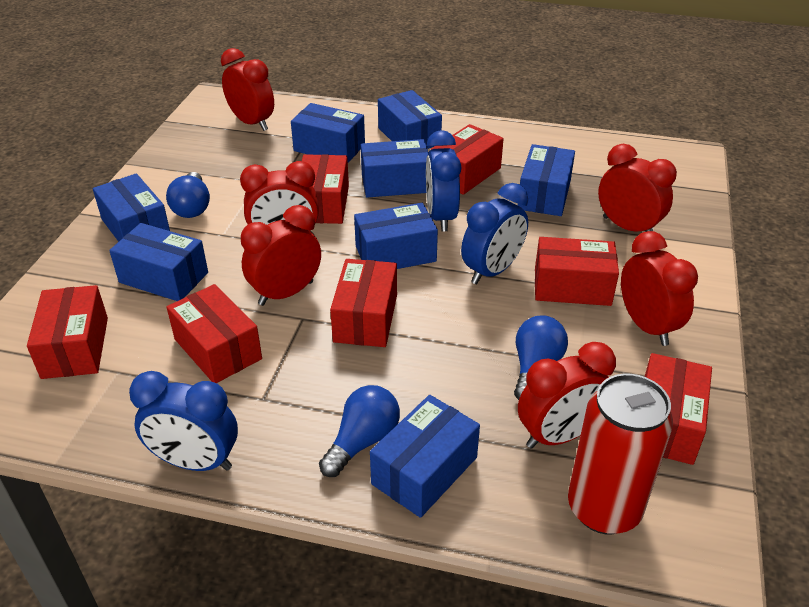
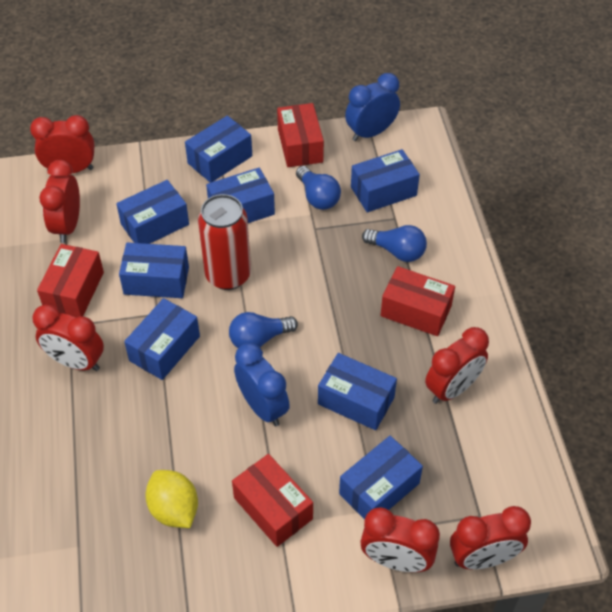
blue clock: [129,371,238,471] [426,130,461,231] [461,183,528,284] = 3 -> [234,343,290,426] [345,73,400,141] = 2
red box: [27,285,108,379] [166,284,262,383] [302,154,349,224] [330,259,397,347] [431,124,504,195] [535,237,619,306] [645,353,712,465] = 7 -> [37,244,104,317] [232,454,313,547] [277,103,324,167] [381,266,455,336] = 4
yellow lemon: none = 0 -> [145,470,198,528] = 1

